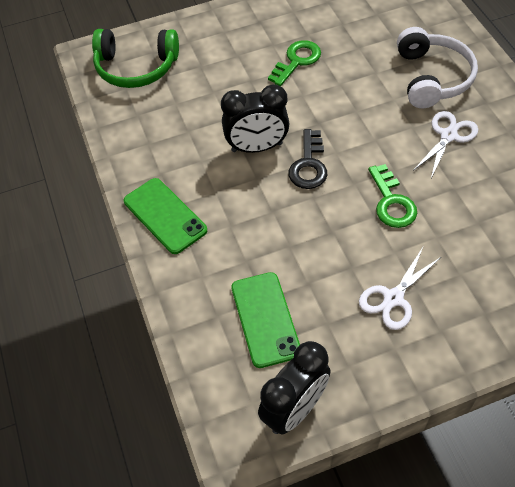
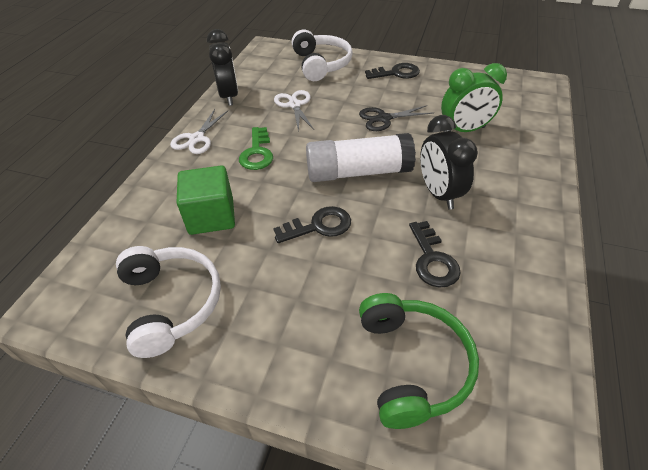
black key: [289,129,327,189] = 1 -> [273,206,351,243] [365,63,420,79] [409,221,461,288] = 3
black scissors: none = 0 -> [359,105,433,131] = 1
green clock: none = 0 -> [441,63,507,132] = 1
green cube: none = 0 -> [176,166,235,235] = 1
green key: [268,40,321,86] [368,164,417,228] = 2 -> [239,127,273,170] = 1
green phone: [124,178,207,254] [231,272,300,368] = 2 -> none = 0
white glue stick: none = 0 -> [306,133,416,182] = 1
white headphones: [397,27,478,108] = 1 -> [116,246,221,358] [292,30,353,81] = 2

